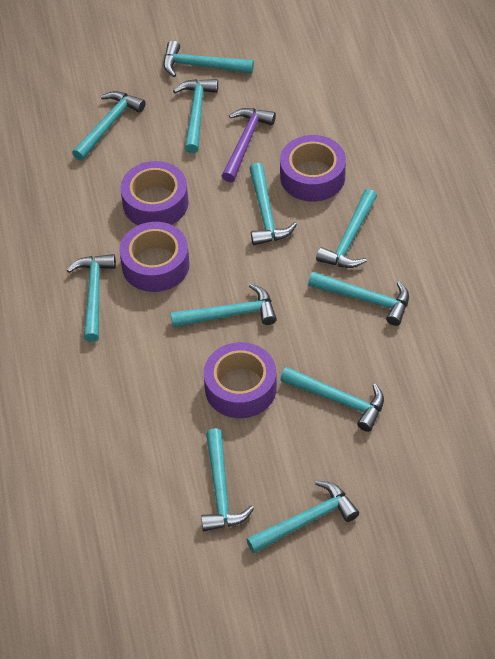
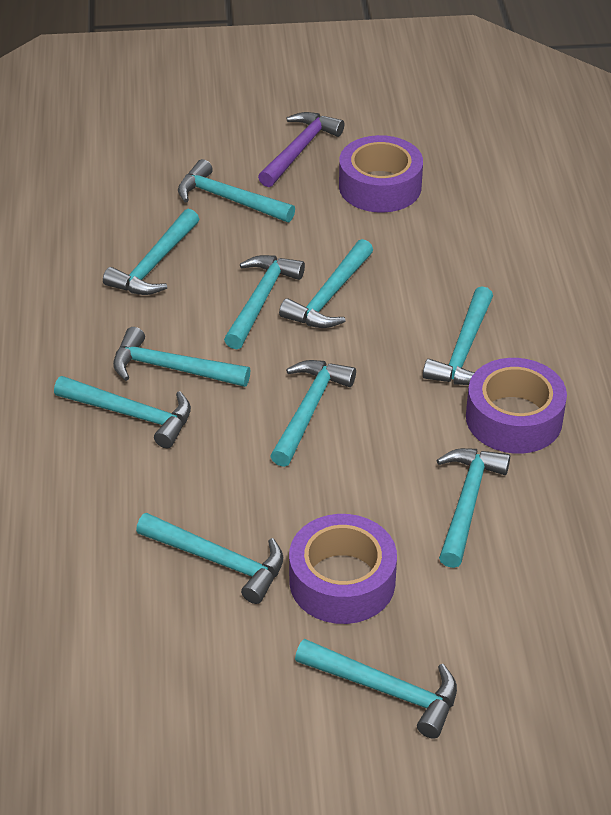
purple tape: [119,222,190,292] [120,161,189,225] [204,342,277,418] [280,135,346,202] = 4 -> [289,514,397,624] [339,135,423,213] [466,358,567,454] = 3

